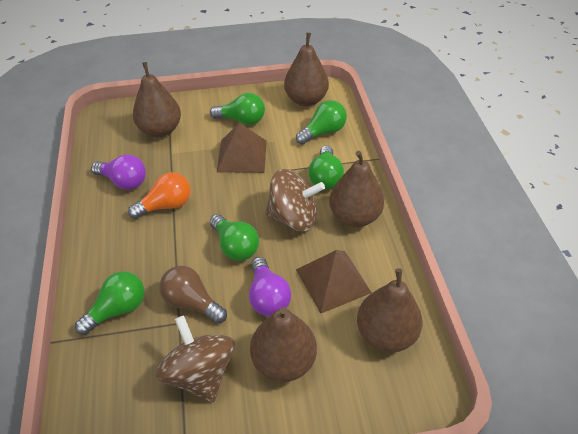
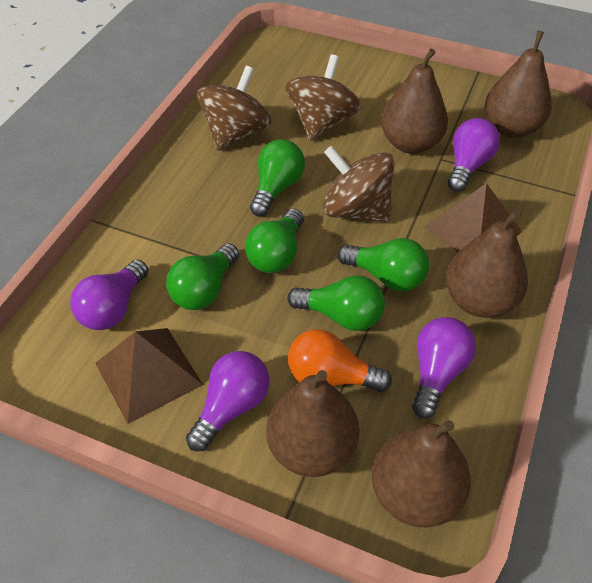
brown light bulb: [159,266,227,324] = 1 -> none = 0
brown spinning top: [156,315,235,402] [265,169,325,231] = 2 -> [197,66,271,151] [285,54,361,141] [323,146,395,222] = 3
purple light bulb: [91,154,146,190] [249,257,291,316] = 2 -> [70,259,148,330] [186,351,269,451] [412,317,476,418] [448,118,500,192] = 4

